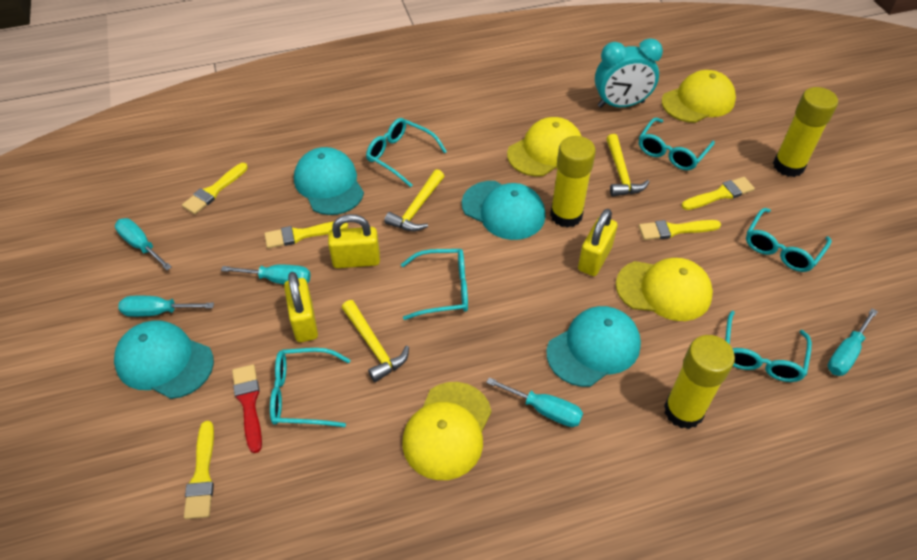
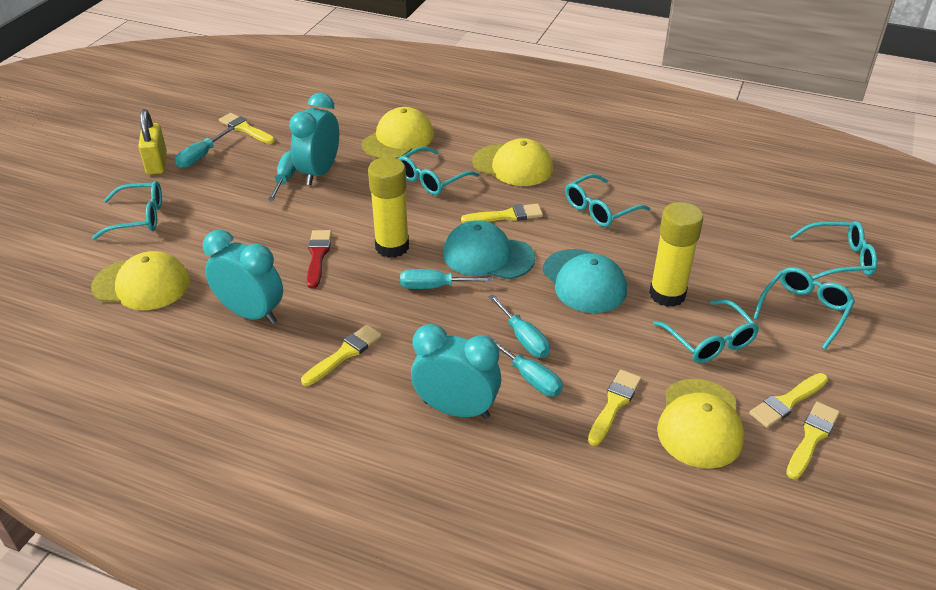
turquoise cap: [114,320,214,399] [294,147,364,215] [462,181,545,240] [547,306,641,387] = 4 -> [443,220,535,279] [543,249,627,313] = 2
turquoise clock: [595,38,663,108] = 1 -> [203,230,283,324] [289,93,339,185] [411,324,501,419] = 3
yellow brush: [182,163,248,214] [184,421,214,519] [264,221,348,248] [639,220,721,240] [682,177,755,210] = 5 -> [219,113,275,144] [301,325,382,386] [461,204,543,223] [588,370,642,446] [749,373,828,428] [786,402,840,479] = 6
yellow glue stick: [550,136,596,228] [664,335,735,429] [773,87,838,177] = 3 -> [368,157,409,258] [649,202,703,307] = 2
yellow hammer: [342,300,409,382] [384,169,444,231] [606,134,649,197] = 3 -> none = 0
yellow padlock: [284,272,318,342] [328,214,380,268] [578,209,618,276] = 3 -> [138,109,167,175] = 1

